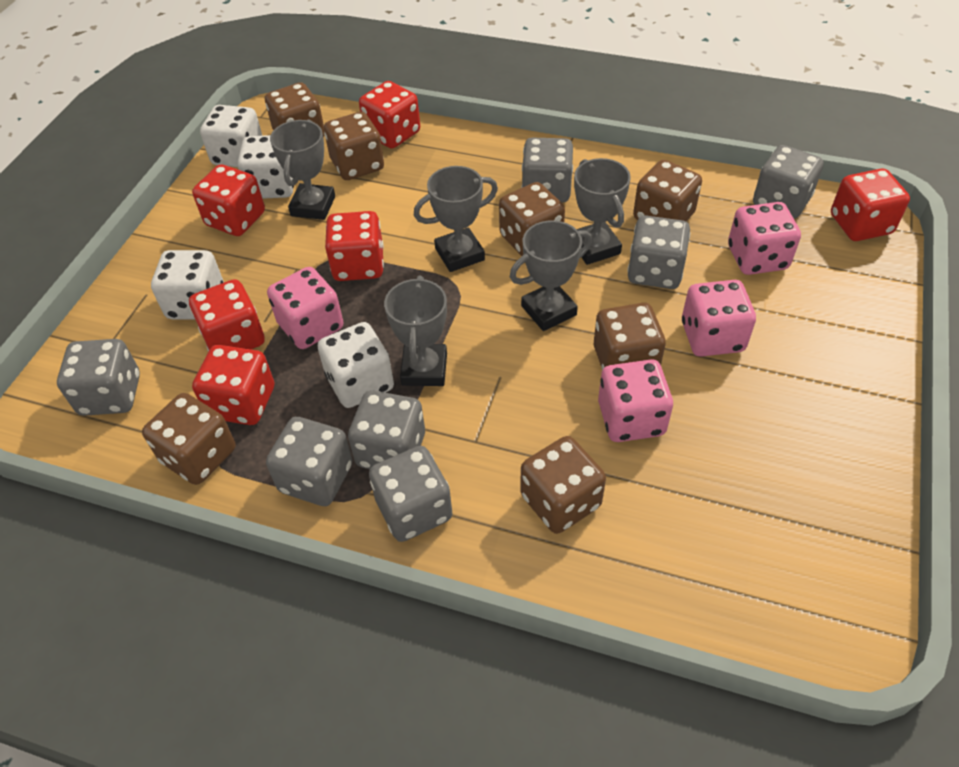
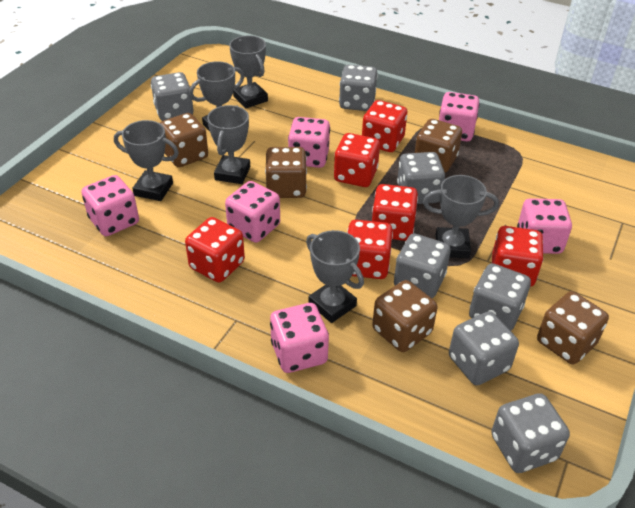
brown dice: [142,393,236,485] [265,82,325,137] [324,112,384,180] [499,182,565,256] [520,436,606,534] [594,303,666,370] [633,160,702,221] = 7 -> [160,113,208,167] [265,147,307,198] [372,280,437,352] [415,119,462,173] [537,291,609,364] = 5
grey trophy: [270,119,335,220] [384,276,447,386] [414,166,498,272] [510,221,592,331] [574,158,631,265] = 5 -> [114,120,179,201] [189,61,245,131] [207,105,250,184] [229,35,268,108] [306,230,364,323] [423,175,499,258] = 6
pink dice: [267,267,344,349] [598,359,673,442] [682,280,756,357] [728,202,801,275] = 4 -> [81,175,139,236] [225,181,280,243] [270,303,329,373] [288,117,330,168] [439,92,480,142] [517,198,572,254] = 6
white dice: [151,250,224,320] [200,105,262,167] [237,135,294,199] [318,322,394,408] = 4 -> none = 0

